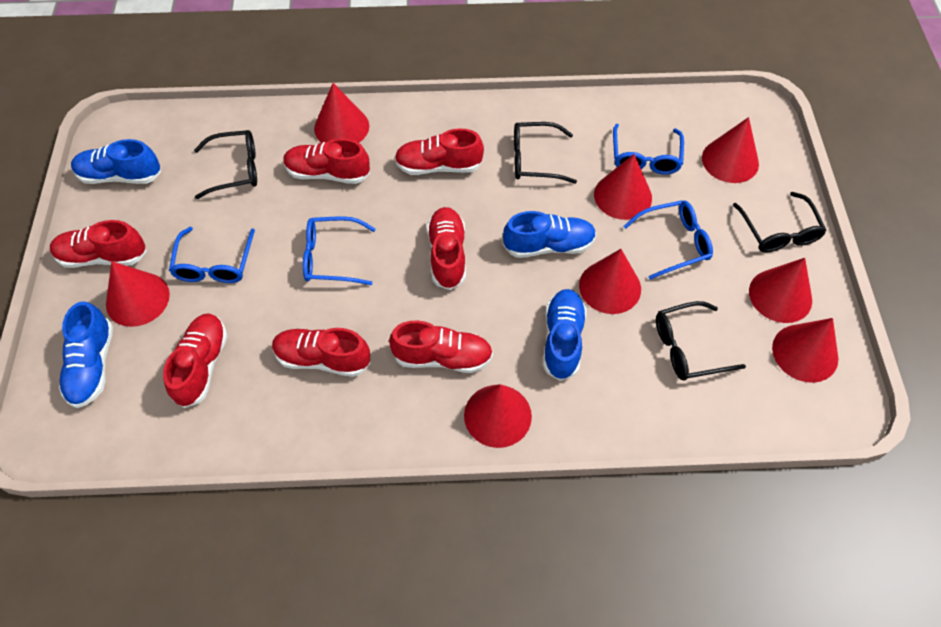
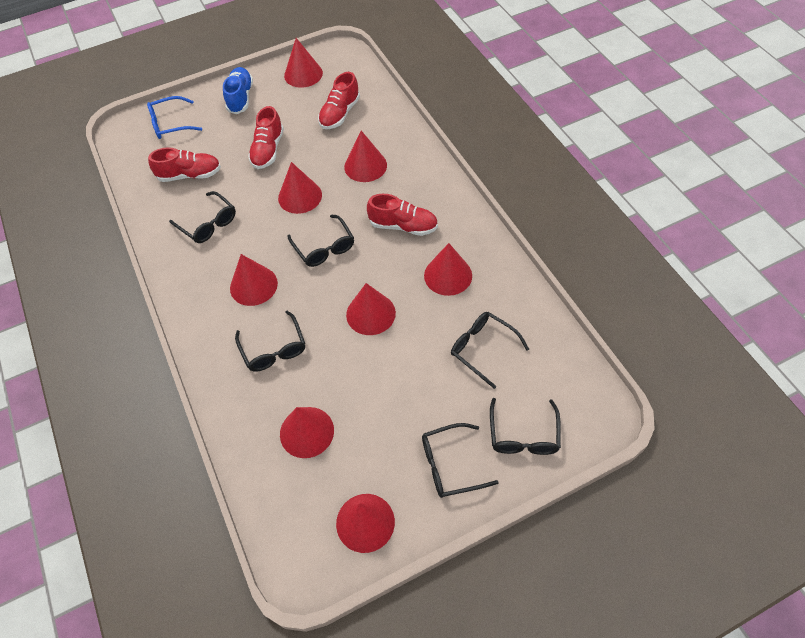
black glasses: [194,130,257,199] [514,122,577,184] [656,301,746,380] [733,192,827,252] = 4 -> [169,191,236,243] [235,311,305,371] [287,214,354,267] [422,423,499,498] [451,312,529,389] [490,398,561,455] = 6
blue glasses: [169,227,255,283] [303,216,376,285] [613,124,684,175] [623,200,713,280] = 4 -> [147,96,202,139] = 1
blue shoe: [59,301,113,408] [71,139,161,184] [503,211,596,258] [543,289,587,381] = 4 -> [223,67,253,114] = 1
red shoe: [50,220,147,268] [163,313,228,408] [272,328,371,377] [283,138,370,184] [389,321,493,373] [394,128,484,175] [427,207,466,290] = 7 -> [148,147,221,182] [248,106,284,169] [318,72,360,129] [367,194,438,236] = 4

